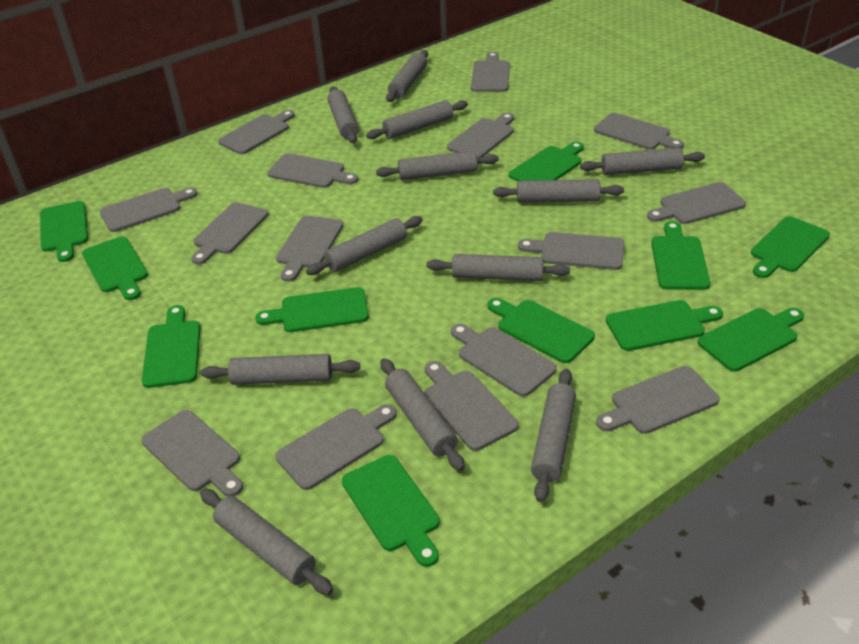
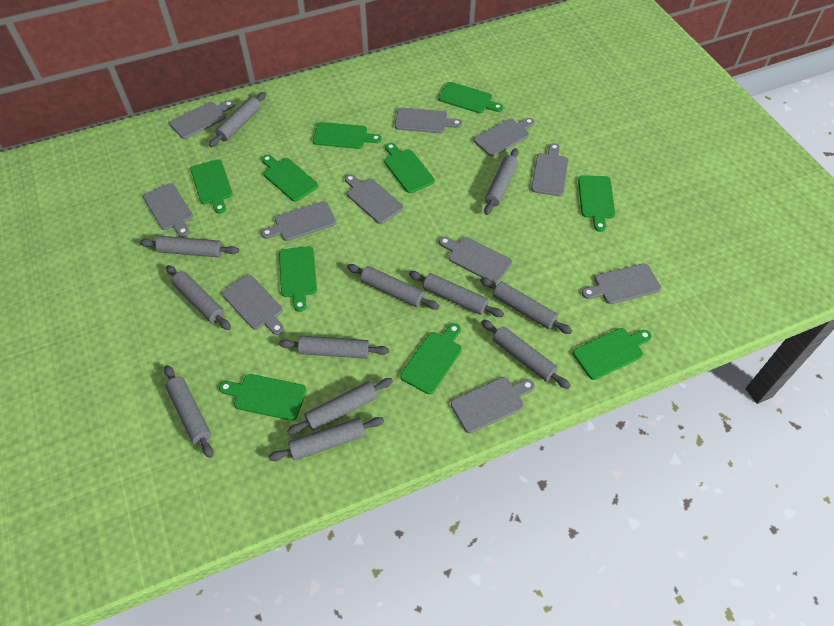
green cutting board: [40,201,88,262] [82,237,148,300] [142,305,201,388] [255,287,369,332] [342,455,440,567] [487,298,595,363] [509,142,584,182] [606,300,723,351] [651,221,710,290] [698,308,804,372] [751,216,830,278] = 11 -> [190,159,233,214] [219,374,306,421] [262,155,318,202] [279,246,317,312] [313,122,382,149] [384,143,435,193] [400,323,462,394] [438,82,503,114] [573,328,652,380] [578,175,615,232] = 10
grey cutting board: [100,188,198,232] [141,410,243,496] [191,202,269,265] [218,110,295,154] [267,153,358,188] [275,404,397,490] [276,216,344,282] [424,361,518,451] [447,113,514,158] [451,324,557,397] [471,52,510,92] [518,232,625,270] [594,113,684,150] [596,366,720,434] [647,182,746,224] = 15 -> [143,183,193,237] [170,100,235,139] [222,275,284,335] [261,201,336,241] [345,174,403,224] [395,107,462,133] [439,236,512,284] [451,377,535,433] [474,118,535,157] [531,143,568,196] [582,263,661,304] = 11

